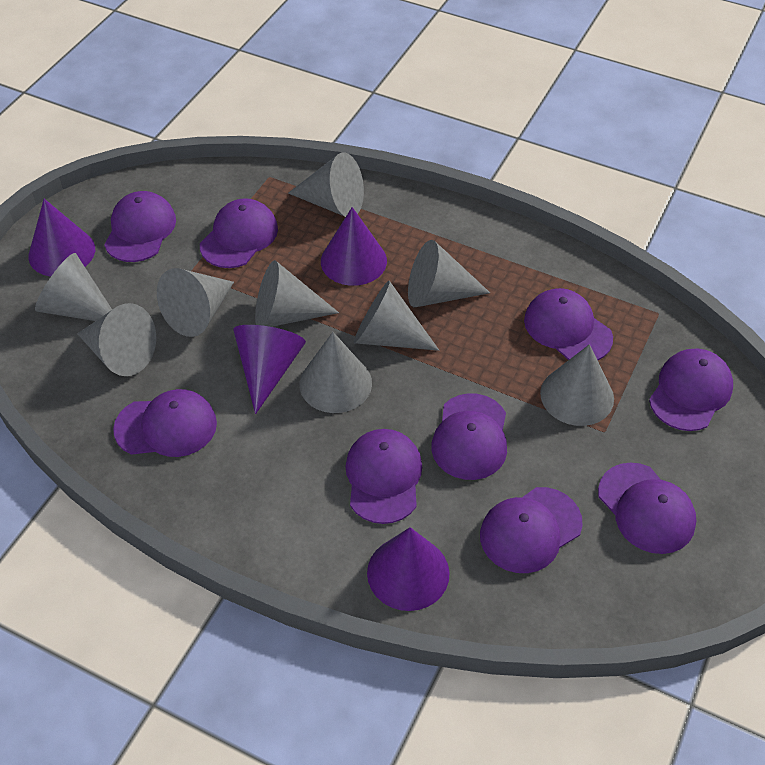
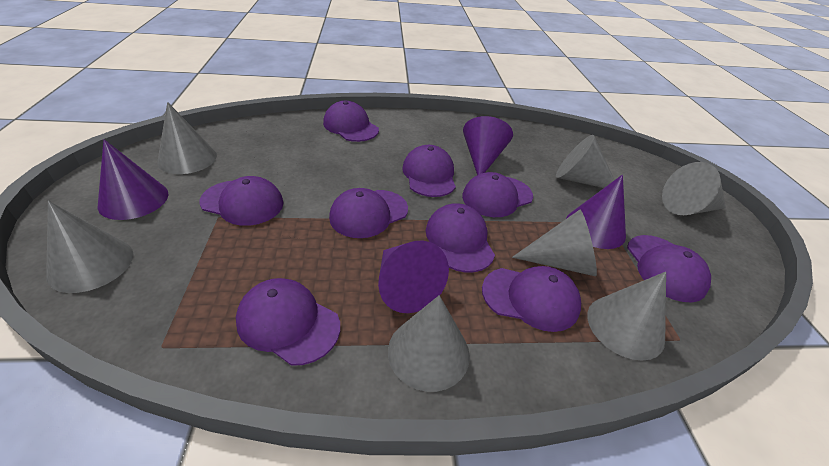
grey cone: [35,253,112,321] [77,303,156,376] [157,268,234,337] [255,260,339,327] [288,152,364,217] [300,332,372,413] [354,281,439,351] [408,240,490,307] [540,344,614,426] = 9 -> [46,201,133,293] [157,102,217,174] [388,295,470,392] [512,210,597,276] [556,135,614,188] [587,272,666,361] [662,162,726,215] = 7

